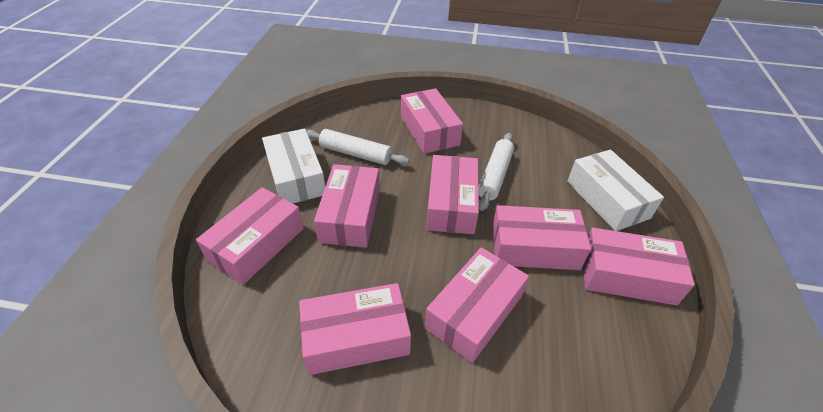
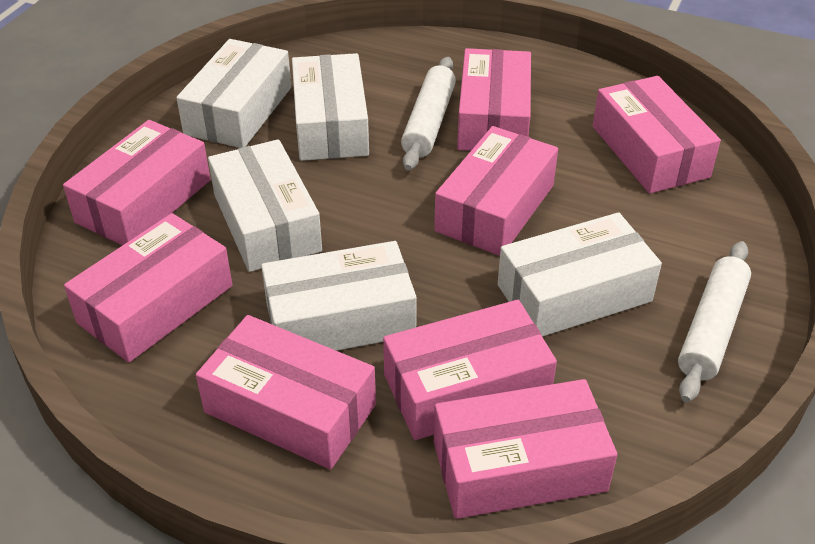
white box: [262,128,325,203] [567,150,664,231] = 2 -> [176,39,291,148] [208,139,322,272] [261,241,417,351] [292,53,369,161] [498,212,662,337] = 5

